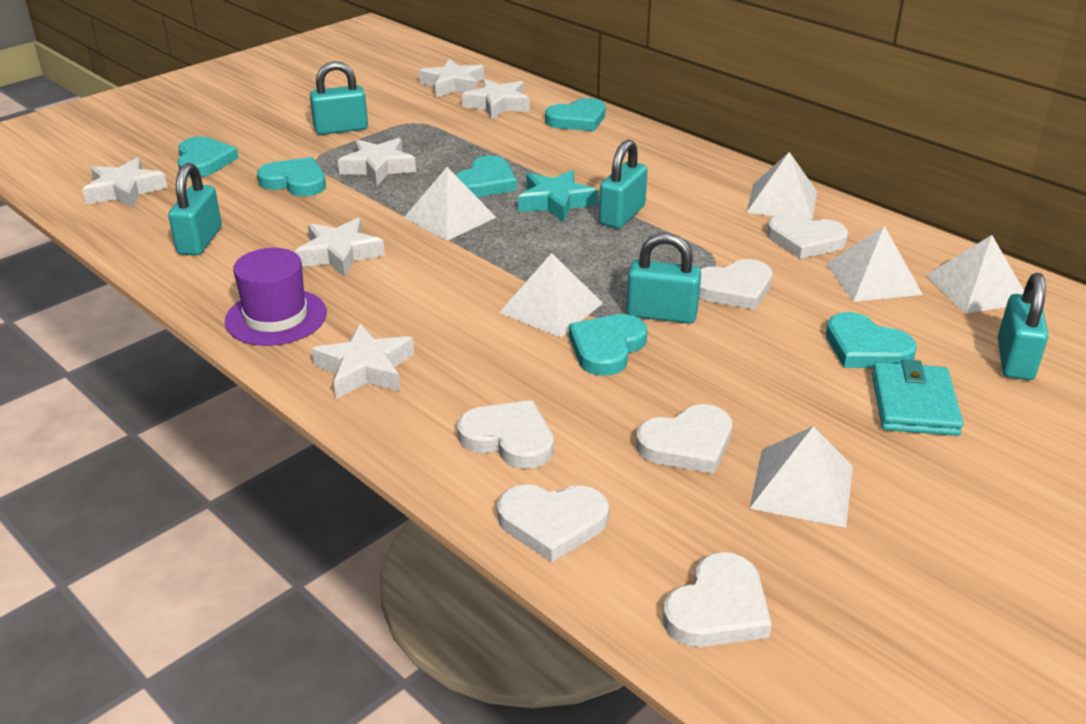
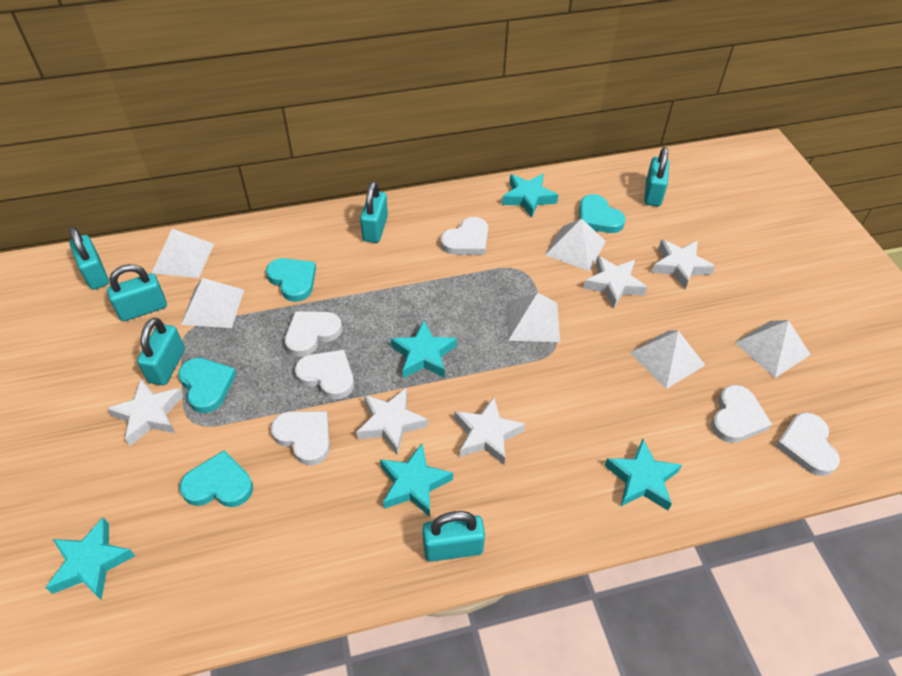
purple hat: [225,248,327,346] = 1 -> none = 0
turquoise heart: [177,137,238,178] [257,157,326,196] [456,156,517,197] [545,98,606,131] [569,314,648,376] [826,312,917,368] = 6 -> [178,358,236,413] [180,450,253,507] [266,258,316,302] [579,194,626,233] = 4
turquoise padlock: [168,163,222,256] [310,61,368,135] [599,139,647,228] [626,233,701,324] [998,273,1048,380] = 5 -> [69,227,109,290] [107,264,167,321] [137,318,185,385] [360,181,388,243] [423,511,485,562] [644,147,669,207] = 6
turquoise star: [518,170,598,222] = 1 -> [46,517,135,600] [380,443,453,517] [391,321,457,378] [502,174,558,218] [605,439,682,510] = 5
turquoise wallet: [872,359,963,436] = 1 -> none = 0
white star: [82,157,168,208] [295,218,385,277] [312,323,414,399] [338,138,416,186] [419,59,484,97] [462,79,530,119] = 6 -> [107,379,183,446] [356,387,428,455] [454,397,525,465] [583,256,648,309] [652,239,715,289] = 5

